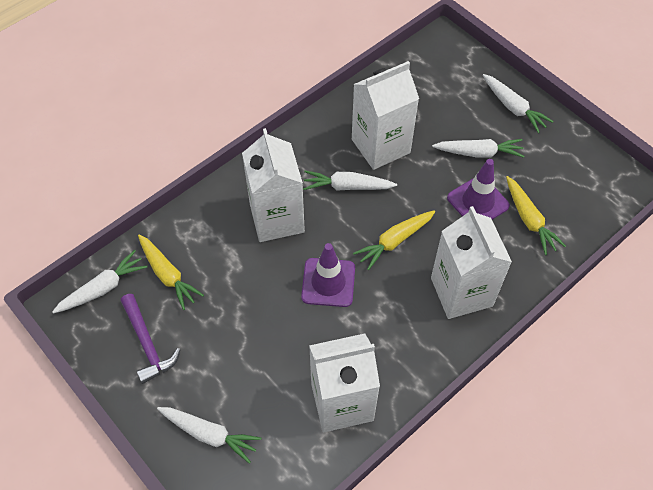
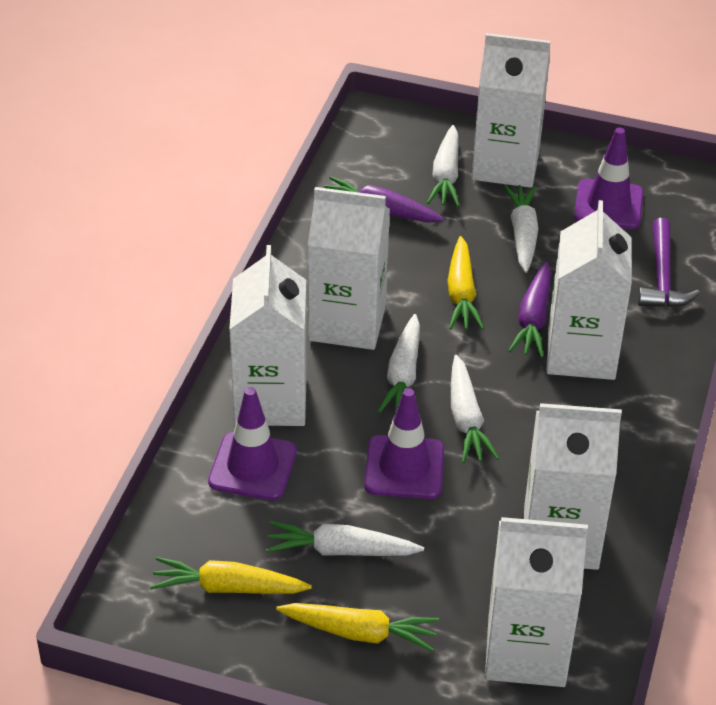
purple carrot: none = 0 -> [324,176,444,222] [508,262,551,358] = 2
purple traffic cone: [301,243,355,307] [447,159,510,220] = 2 -> [208,387,297,500] [364,388,444,499] [574,128,644,229] = 3
white carton: [242,128,305,242] [309,333,380,432] [352,61,419,170] [431,206,512,319] = 4 -> [229,245,307,426] [308,187,390,350] [472,33,550,188] [485,517,588,687] [524,403,622,570] [546,200,632,380] = 6

